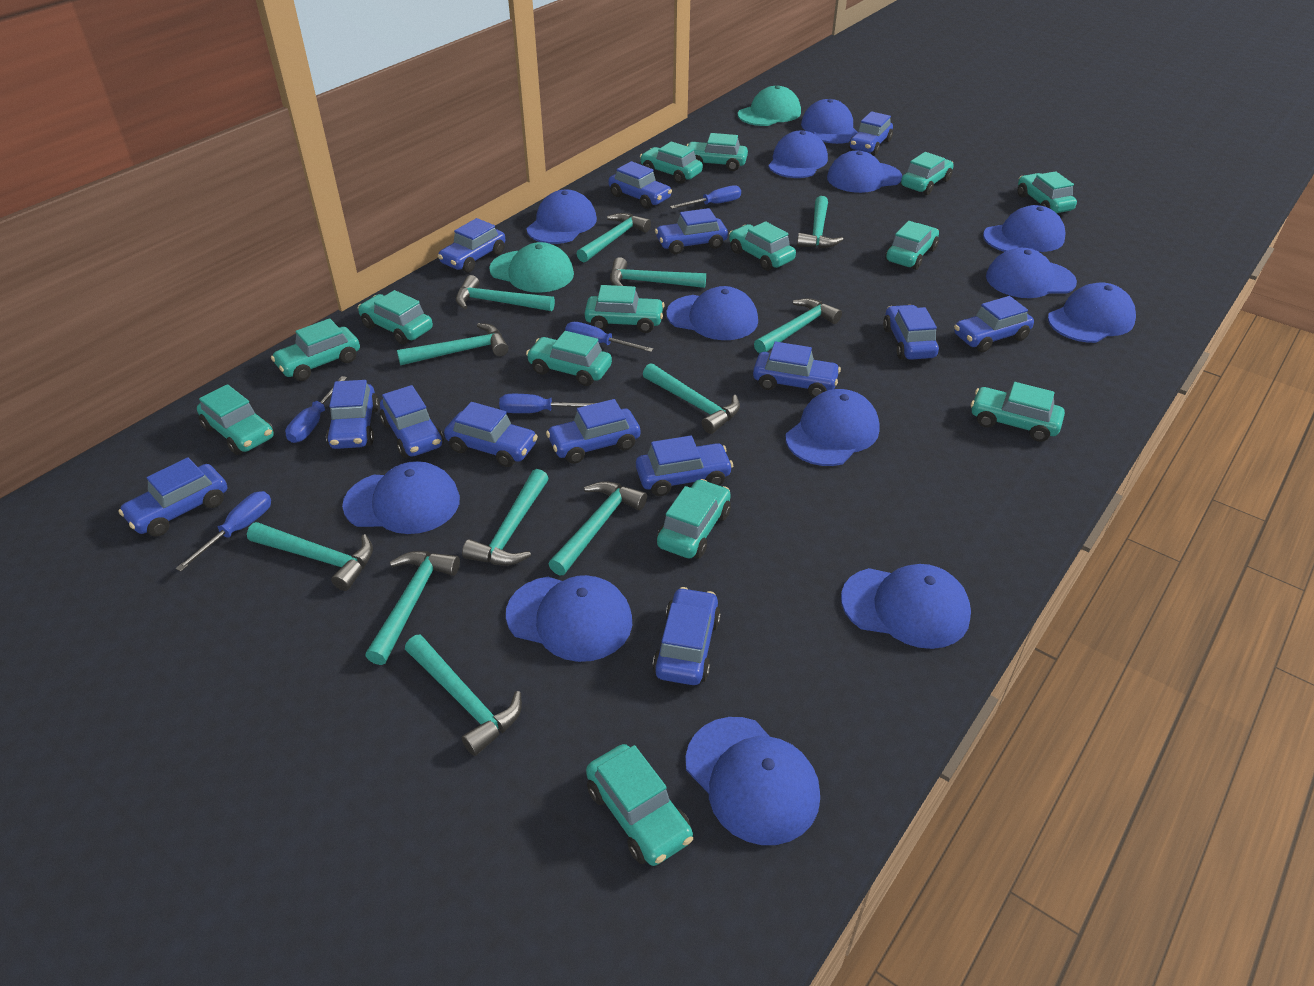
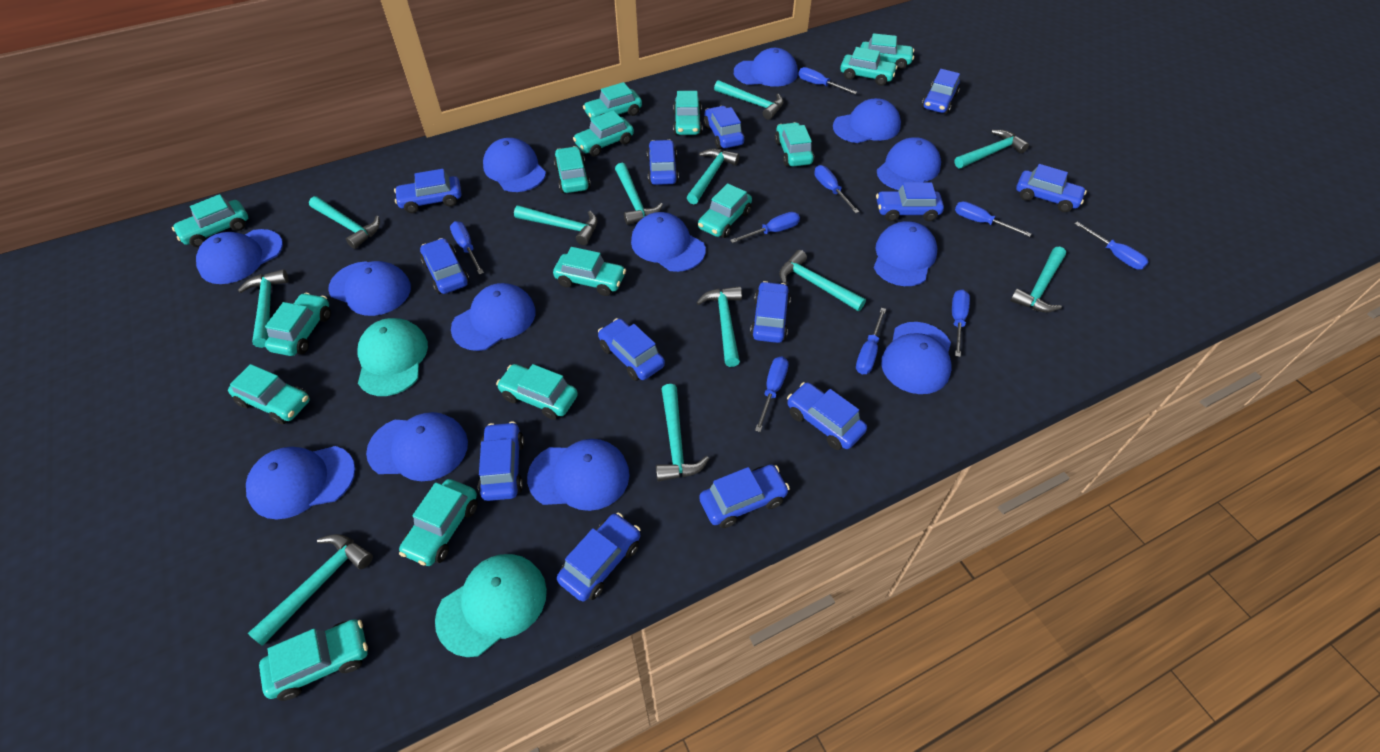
blue car: [118,457,227,537] [326,380,379,449] [380,385,444,458] [438,218,506,273] [444,402,538,467] [546,399,640,464] [608,161,672,209] [636,436,733,496] [652,587,721,685] [655,208,728,254] [753,342,841,398] [849,111,893,156] [883,305,939,360] [954,296,1034,352] = 14 -> [394,169,462,213] [420,238,470,294] [478,421,524,501] [557,513,641,602] [598,318,665,381] [647,140,679,185] [699,465,790,528] [704,106,745,149] [750,281,791,343] [787,382,867,450] [876,182,944,221] [922,69,960,114] [1016,164,1087,212] = 13
blue screwdriver: [175,491,271,571] [285,376,347,443] [499,394,595,413] [565,322,653,352] [670,185,741,209] = 5 -> [450,221,484,275] [730,212,800,243] [755,357,789,432] [798,67,857,94] [814,165,859,213] [856,308,886,374] [952,289,970,357] [955,201,1031,237] [1075,222,1149,270] = 9
turquoise car: [197,384,274,455] [271,318,360,381] [358,290,433,345] [526,331,612,386] [585,285,665,333] [586,744,693,866] [640,141,703,184] [657,479,731,559] [687,133,748,171] [729,221,796,271] [885,221,939,270] [901,152,954,195] [971,382,1065,442] [1018,171,1077,213] = 14 -> [172,194,248,247] [228,364,310,425] [259,619,368,701] [265,293,331,356] [399,479,478,566] [496,364,578,420] [553,247,626,296] [554,146,591,193] [573,110,634,157] [583,82,642,119] [673,91,702,135] [698,183,752,238] [775,122,814,166] [840,47,898,86] [861,33,914,70] = 15

